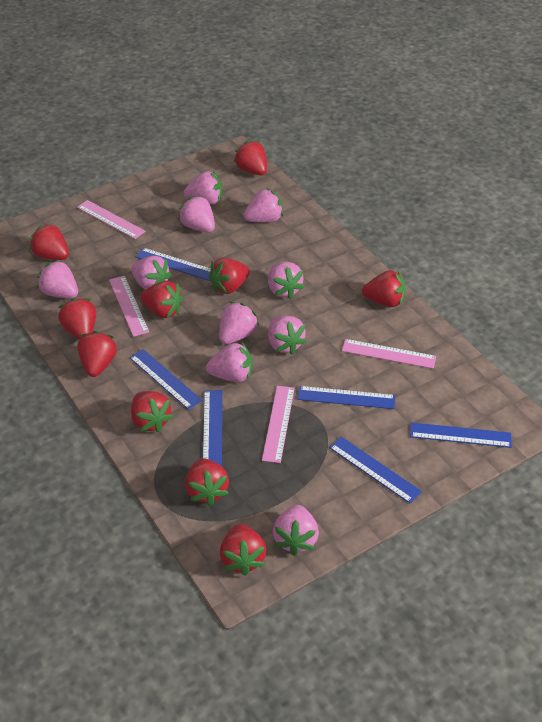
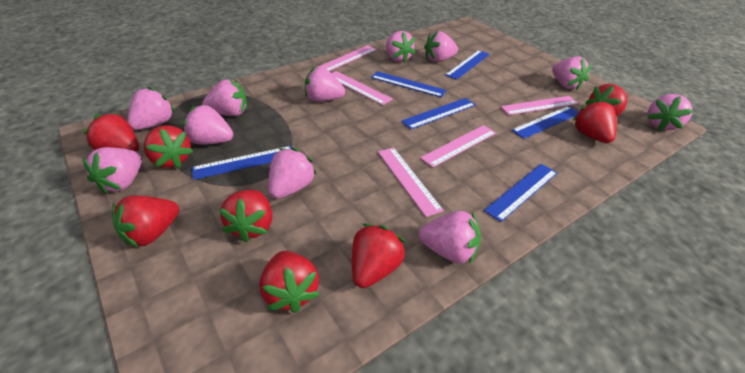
pink ruler: [77,200,146,239] [109,276,149,337] [262,386,295,463] [342,339,436,369] = 4 -> [318,45,377,71] [332,71,392,105] [378,147,444,217] [420,125,496,168] [501,96,578,115] = 5
pink strawberry: [37,260,78,298] [131,256,172,290] [178,196,215,232] [184,171,222,204] [206,341,252,382] [219,302,259,344] [244,188,283,223] [268,262,304,299] [268,316,307,355] [273,505,319,556] = 10 -> [82,147,142,194] [127,86,175,130] [183,105,233,145] [202,79,247,116] [268,147,316,199] [305,67,345,102] [386,31,415,63] [419,211,481,264] [424,31,458,62] [552,57,591,91] [647,94,693,131] = 11
red strawberry: [30,223,69,260] [58,298,96,340] [77,331,117,377] [131,391,173,432] [140,281,183,318] [185,458,229,506] [208,258,250,294] [220,524,267,576] [234,140,267,175] [362,270,406,307] = 10 -> [83,113,139,152] [112,195,179,248] [144,125,193,168] [219,190,272,243] [259,251,320,313] [352,224,406,288] [572,99,617,143] [585,84,627,117] = 8

